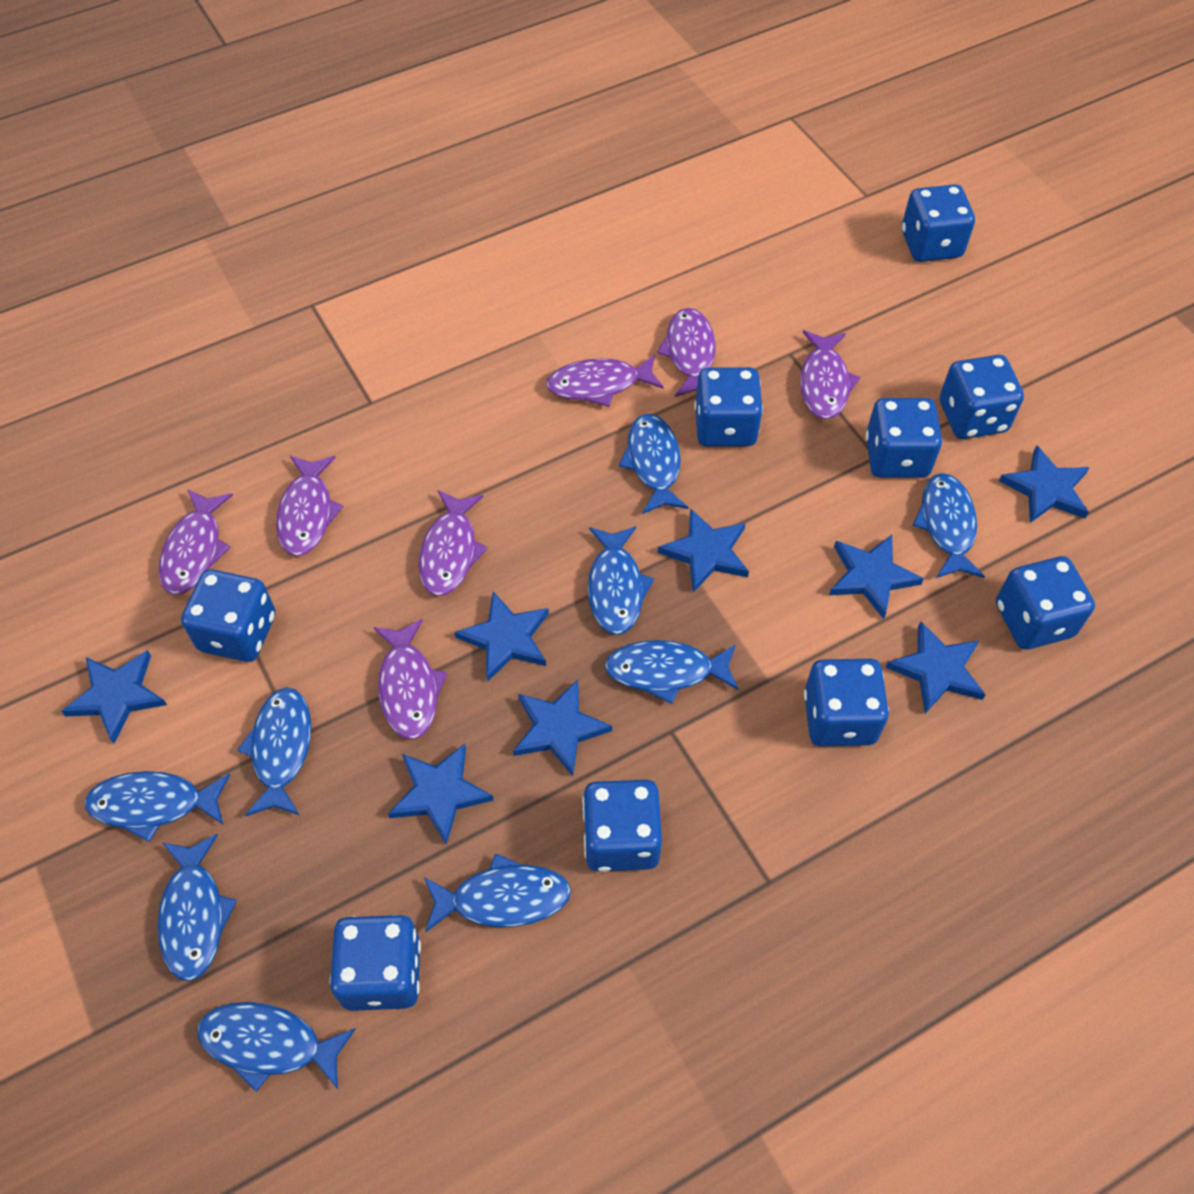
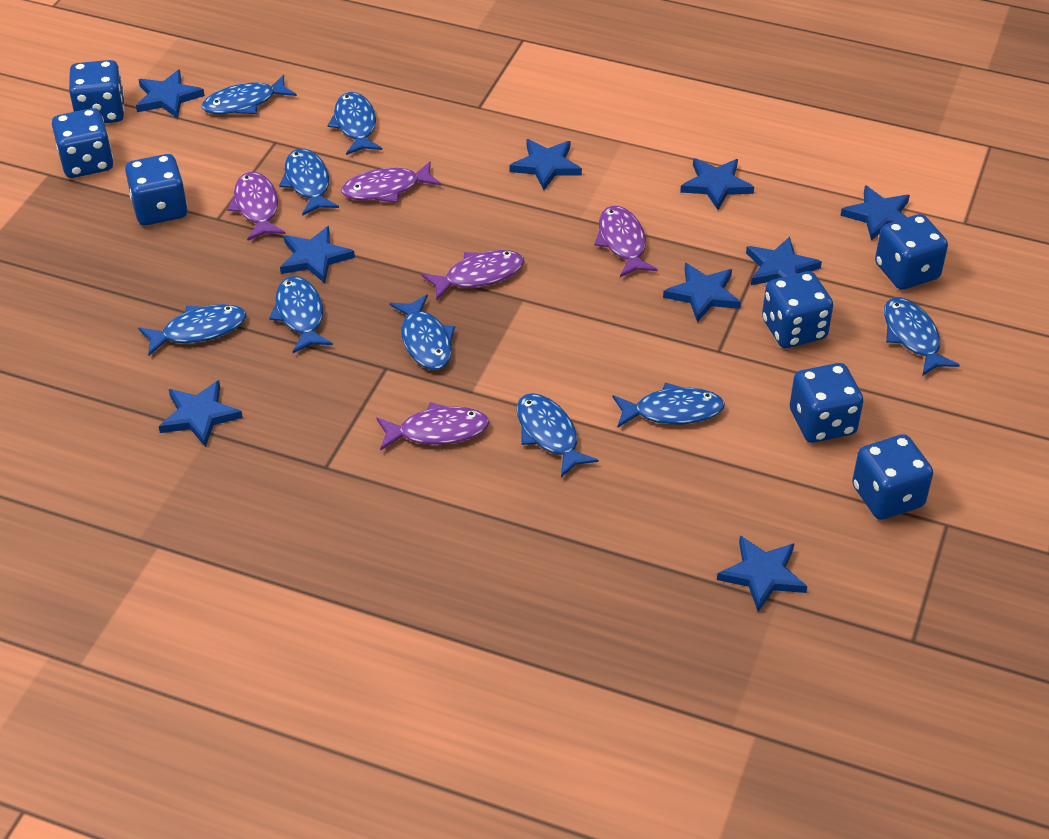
blue dice: [181,569,275,662] [330,915,421,1011] [583,780,662,872] [695,367,763,447] [804,659,889,746] [866,398,942,478] [902,184,975,262] [940,355,1024,439] [996,556,1095,650] = 9 -> [52,108,113,178] [69,60,125,123] [125,154,188,225] [762,271,833,348] [790,363,863,443] [852,434,933,520] [875,214,948,290] = 7
blue star: [61,650,167,743] [388,744,494,845] [454,591,549,682] [513,680,612,776] [658,508,749,592] [829,535,924,619] [885,621,986,713] [999,445,1090,523] = 8 -> [136,70,205,118] [159,380,243,447] [280,226,355,283] [509,139,582,190] [663,263,741,322] [680,158,754,210] [717,536,807,612] [746,237,822,285] [840,185,910,241] = 9
purple fish: [159,489,233,595] [276,456,343,556] [373,619,447,739] [418,490,488,596] [546,354,664,407] [657,308,716,397] [800,330,861,419] = 7 -> [227,172,285,240] [342,161,441,203] [376,402,489,451] [421,250,524,301] [594,206,658,277] = 5

